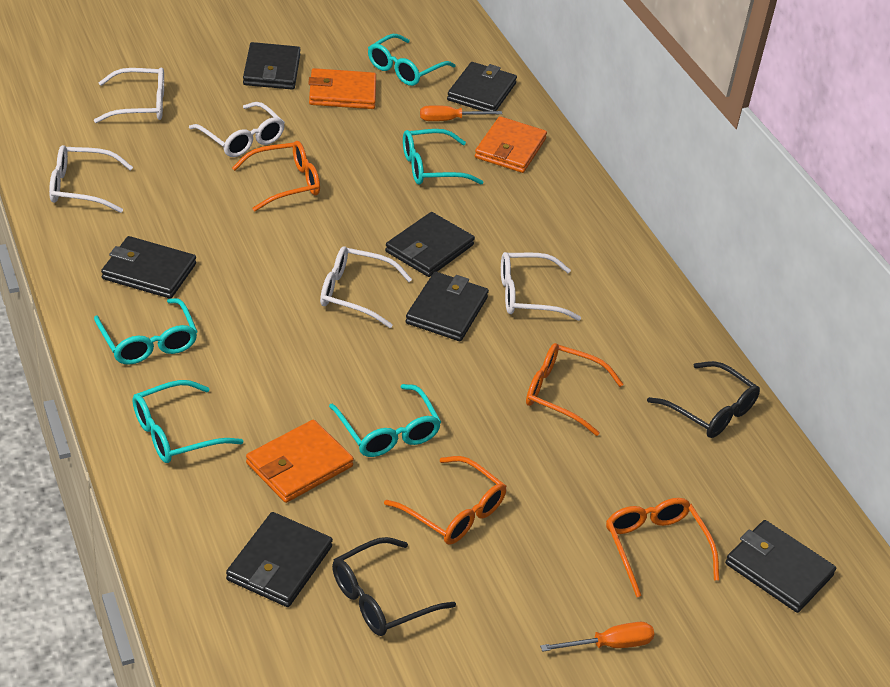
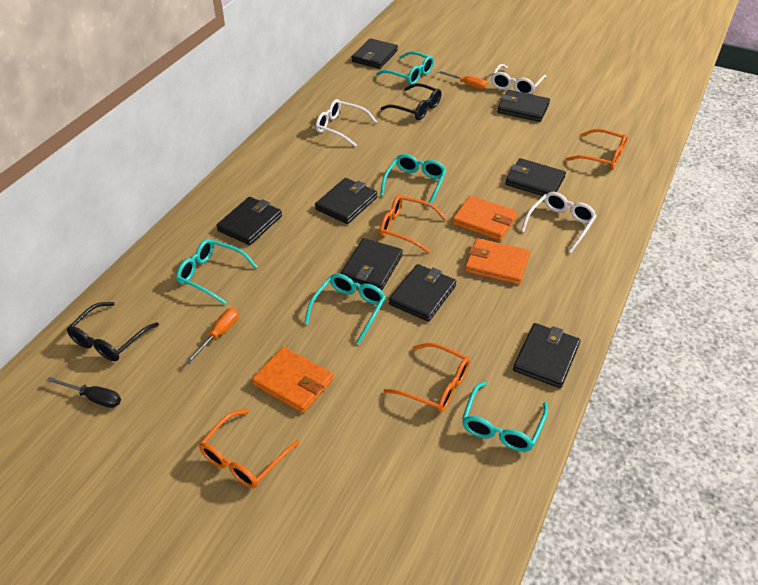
black screwdriver: none = 0 -> [46,377,121,408] = 1
black wallet: [101,236,196,299] [226,512,333,607] [243,42,301,90] [385,212,475,277] [405,272,489,341] [447,62,517,111] [725,520,836,613] = 7 -> [216,197,282,245] [315,178,377,224] [341,238,403,291] [352,38,398,69] [389,264,456,322] [498,90,550,122] [505,158,566,196] [513,323,580,388] = 8
white glasses: [49,145,133,213] [94,67,164,123] [189,102,285,157] [320,246,412,328] [501,252,581,321] = 5 -> [316,99,377,147] [491,64,546,94] [521,192,597,253] = 3

